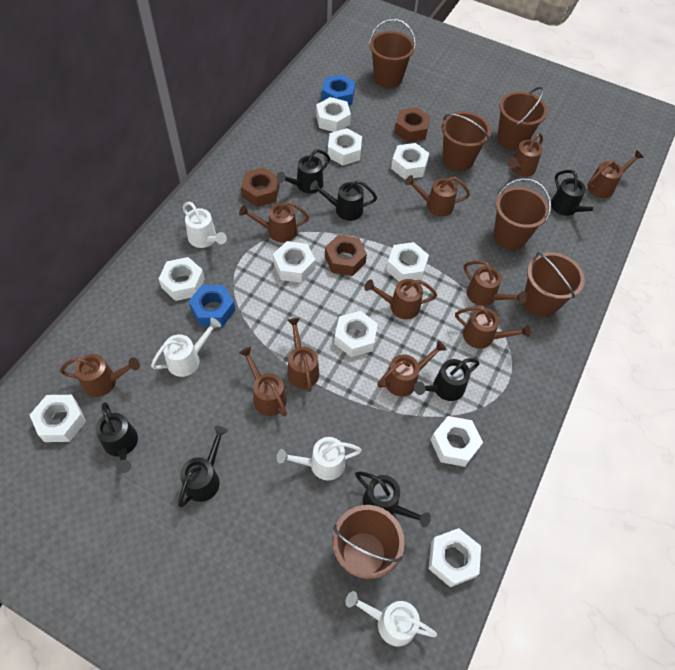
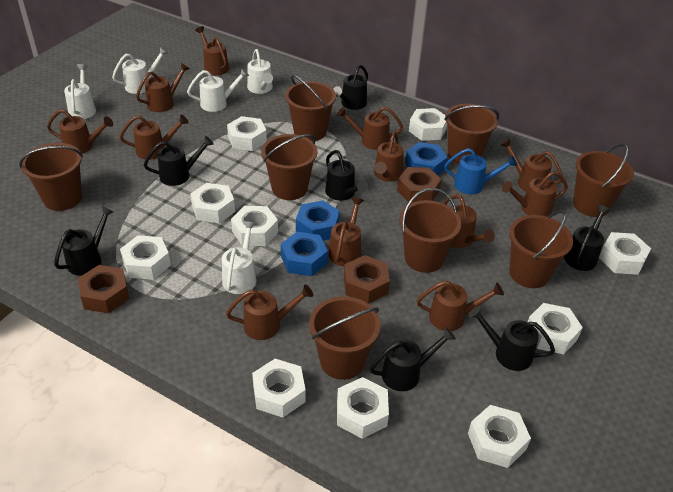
blue nut: [189,285,235,327] [322,74,355,106] = 2 -> [281,232,328,276] [296,200,340,241] [405,142,448,175] = 3
blue watering can: none = 0 -> [444,148,517,194] = 1
brown bucket: [332,505,405,579] [369,19,416,88] [442,111,491,171] [494,178,551,250] [497,87,548,151] [524,252,585,317] = 6 -> [19,143,83,211] [261,134,317,200] [285,75,336,141] [309,297,381,380] [399,188,462,273] [444,104,499,164] [509,210,573,288] [573,144,634,217] = 8
brown watering can: [60,354,140,397] [239,202,309,243] [239,347,287,417] [287,318,319,392] [364,279,437,319] [377,340,447,396] [405,175,470,216] [455,306,531,349] [464,261,527,306] [507,133,543,177] [587,150,644,198] = 11 -> [47,109,113,154] [120,114,189,160] [136,63,190,112] [195,26,229,75] [226,285,313,340] [328,197,364,266] [337,107,403,150] [374,132,404,182] [417,281,504,331] [444,195,495,248] [501,139,563,192] [502,171,568,217] = 12
white watering can: [151,318,221,377] [182,202,227,248] [277,437,362,480] [345,591,437,646] = 4 -> [64,64,96,119] [112,47,168,94] [187,68,249,112] [222,221,256,294] [247,49,273,94] = 5

